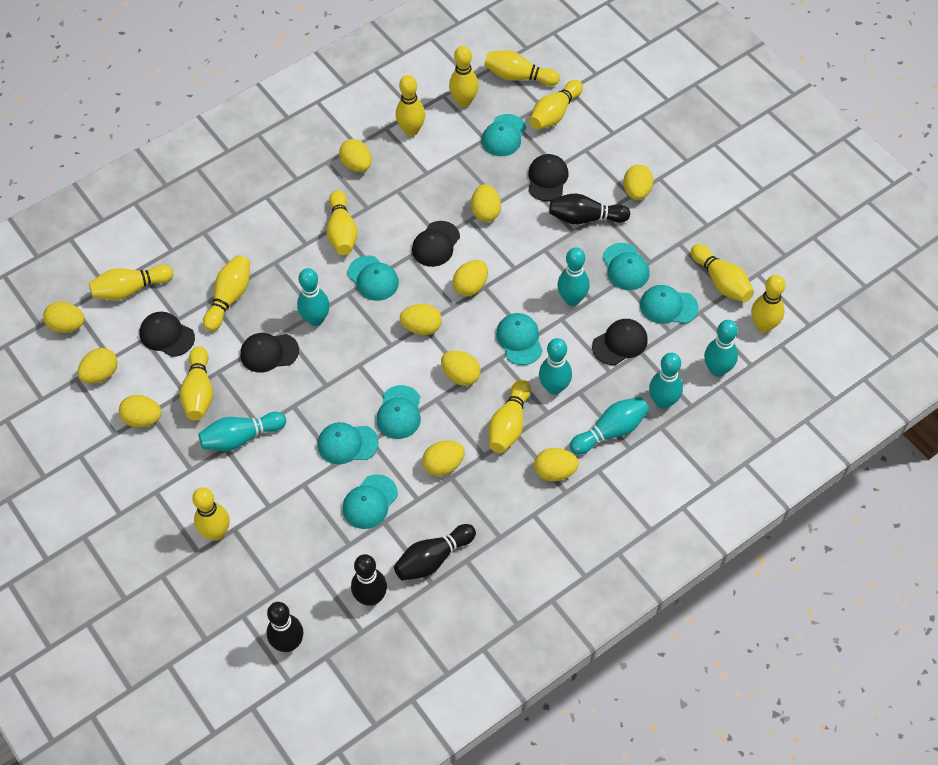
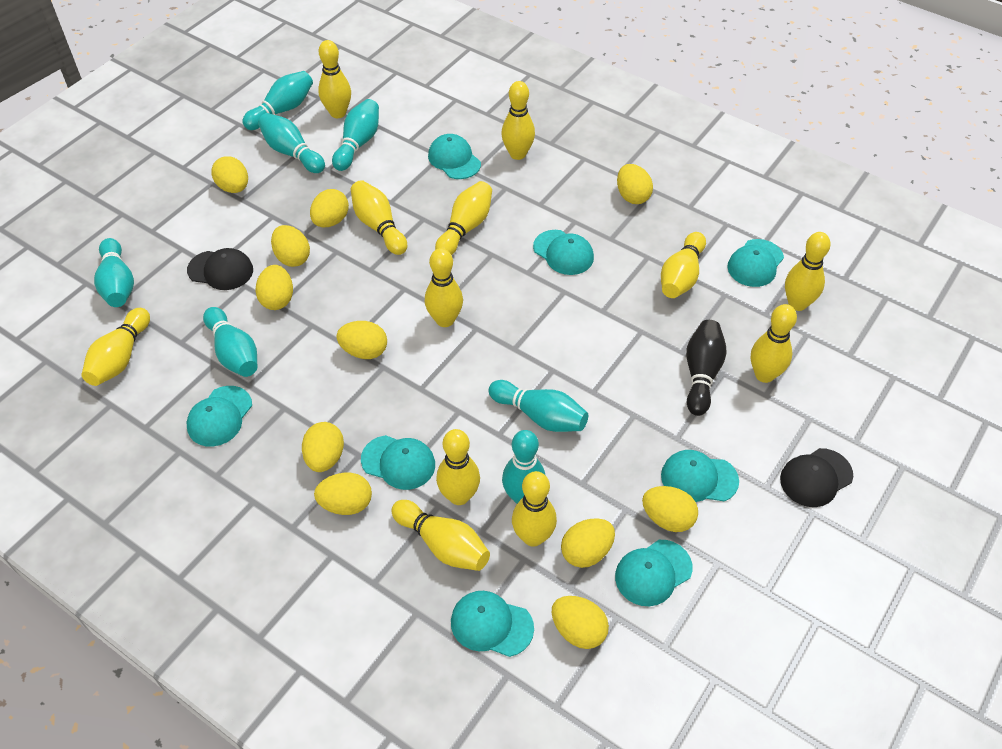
black bowling pin: [267,602,303,652] [351,554,387,606] [394,524,476,581] [549,193,630,224] = 4 -> [686,320,727,416] = 1
black cap: [140,312,195,357] [240,333,299,373] [412,221,460,267] [528,154,568,201] [592,319,648,365] = 5 -> [187,248,253,290] [780,448,853,507] = 2

